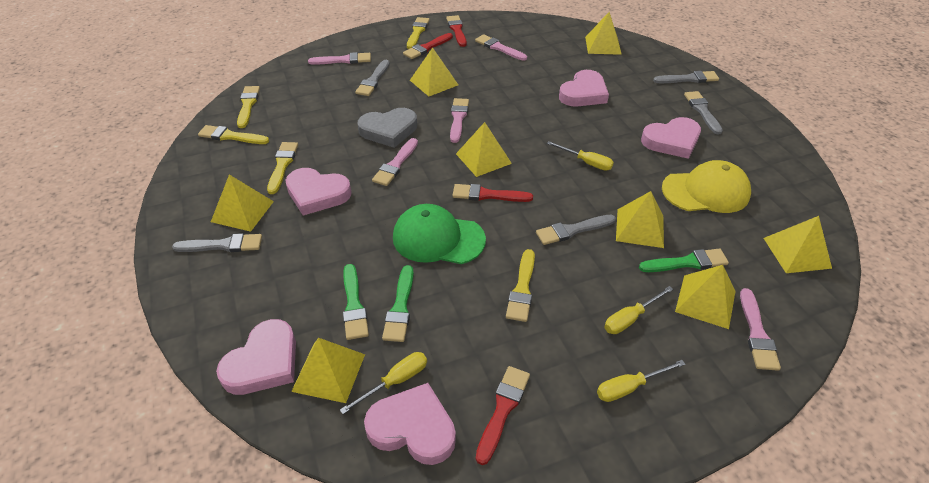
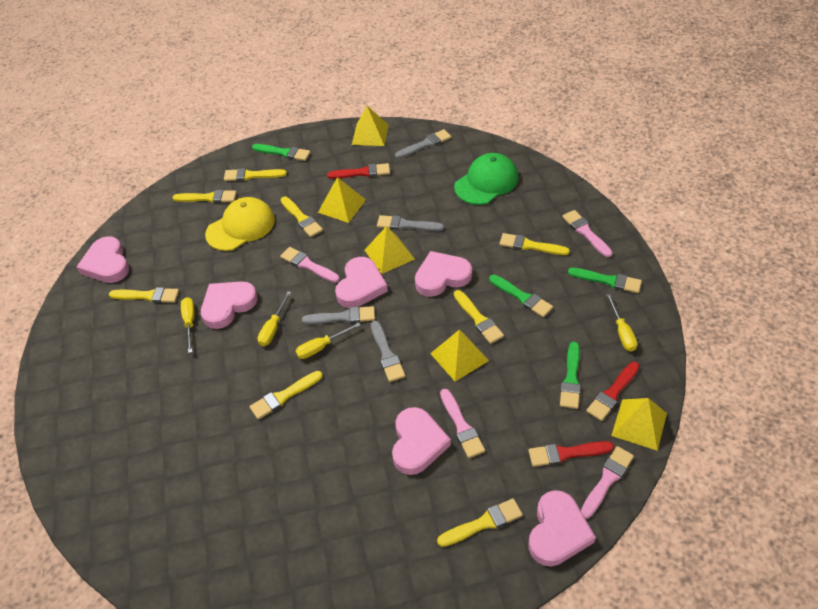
green brush: [343,264,369,340] [382,265,414,342] [639,249,729,272] = 3 -> [252,144,310,161] [489,275,553,317] [560,342,581,409] [568,268,642,293] = 4
grey brush: [172,233,262,252] [355,60,390,96] [536,215,616,245] [653,71,719,83] [684,91,723,134] = 5 -> [302,306,375,325] [371,321,405,382] [377,215,444,231] [395,129,451,159] = 4
grey heart: [358,108,417,148] = 1 -> none = 0
pink brush: [308,52,371,65] [372,138,418,186] [450,98,469,143] [475,34,527,61] [740,288,781,371] = 5 -> [280,247,339,283] [440,389,485,458] [562,210,613,257] [581,446,634,519] = 4
pink heart: [216,319,296,395] [285,168,352,215] [364,383,456,465] [559,70,609,107] [641,117,701,159] = 5 -> [77,236,129,283] [201,281,258,329] [335,257,388,308] [392,407,451,475] [415,251,472,297] [529,490,596,566] = 6
red brush: [403,33,453,59] [446,15,467,47] [452,184,533,202] [476,366,530,465] = 4 -> [327,163,390,179] [528,441,614,467] [586,362,639,421] = 3
yellow brush: [198,125,269,144] [237,86,260,128] [267,142,298,194] [407,17,430,49] [506,249,535,322] = 5 -> [109,287,179,303] [173,190,237,203] [224,168,287,181] [249,371,323,419] [281,197,323,237] [437,498,523,547] [454,290,504,344] [499,233,570,255] = 8
yellow pyramid: [211,175,274,232] [291,338,365,403] [410,48,458,96] [456,122,512,177] [585,12,622,55] [616,191,664,248] [675,265,736,329] [764,216,832,273] = 8 -> [318,177,366,223] [352,106,389,146] [365,226,415,274] [430,330,489,382] [611,398,667,451] = 5

